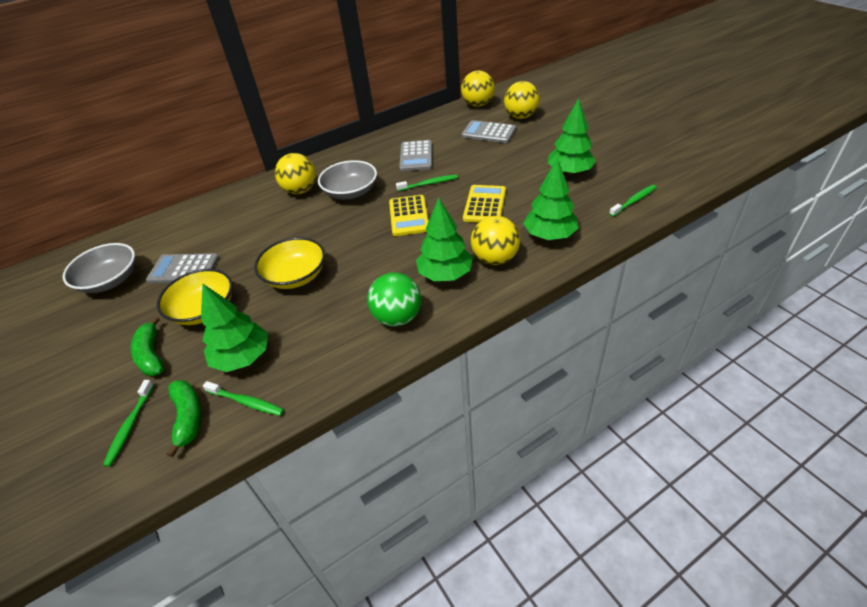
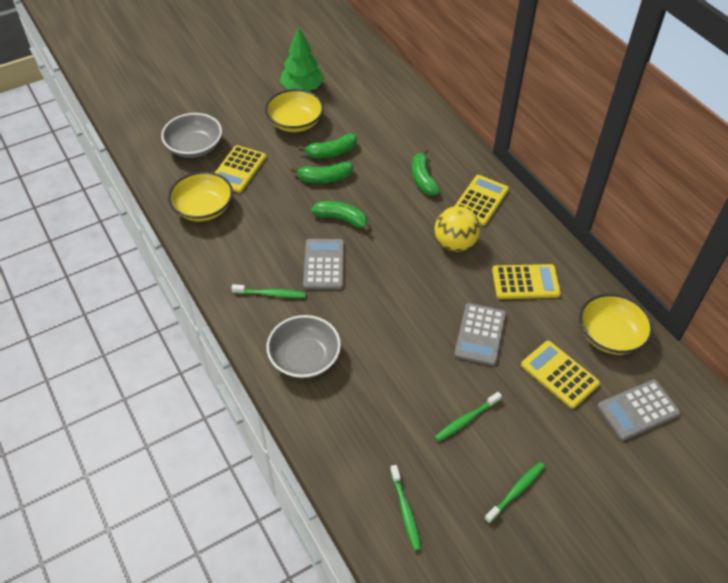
green ball: [367,272,421,326] = 1 -> none = 0
green banana: [131,316,164,376] [166,380,202,457] = 2 -> [291,162,353,183] [298,133,357,158] [311,201,371,232] [412,149,440,195] = 4
green tree: [201,284,268,372] [416,198,473,281] [523,158,579,240] [548,98,596,175] = 4 -> [280,27,324,91] = 1
yellow ball: [275,153,316,194] [461,71,495,107] [471,216,520,265] [504,81,540,119] = 4 -> [435,206,480,252] = 1
yellow bowl: [157,269,233,325] [254,237,325,289] = 2 -> [168,172,233,221] [265,89,324,132] [579,294,653,355] = 3
yellow calculator: [389,195,429,236] [463,185,506,223] = 2 -> [215,145,266,193] [454,175,509,226] [492,264,561,299] [521,341,600,409] = 4

